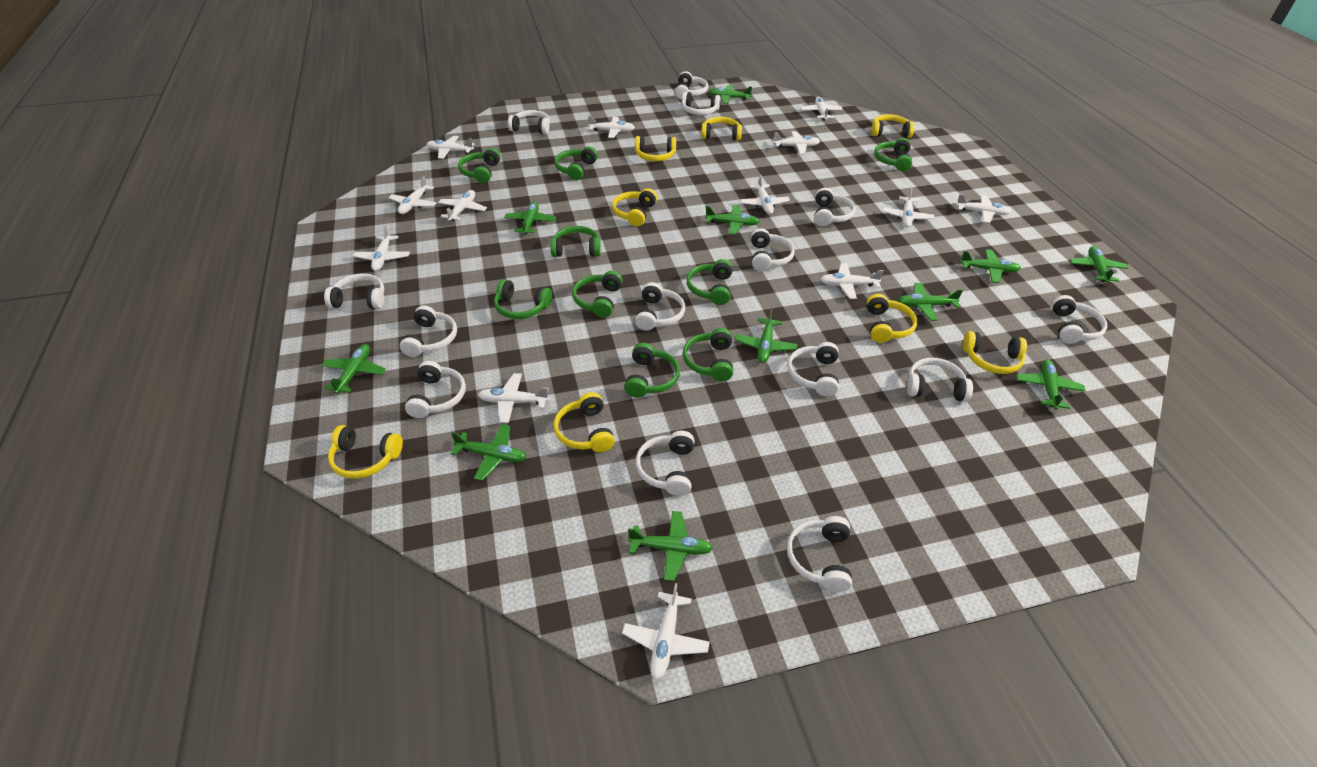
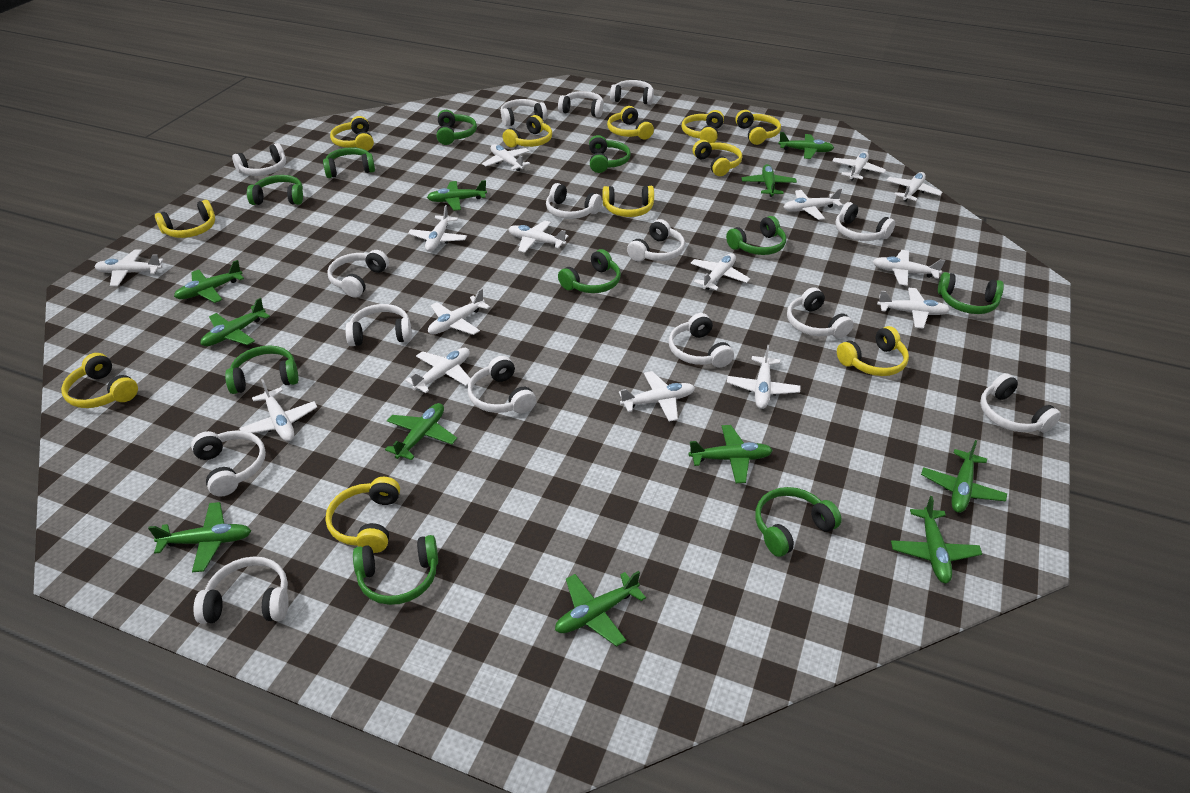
green headphones: [458,148,501,183] [494,279,552,319] [550,226,601,257] [555,146,598,180] [572,271,623,318] [624,343,680,398] [683,328,733,381] [687,259,733,305] [874,138,912,171] = 9 -> [225,345,299,394] [247,175,303,205] [323,147,375,178] [353,535,438,605] [437,110,477,145] [558,249,621,293] [589,135,631,173] [726,216,786,255] [755,487,842,557] [938,272,1004,314] = 10
white headphones: [324,273,384,309] [400,306,457,357] [405,361,466,418] [508,110,550,134] [635,282,685,331] [636,431,695,496] [675,71,708,100] [682,92,721,115] [751,228,795,271] [787,342,839,396] [787,516,852,592] [815,188,856,226] [907,358,973,402] [1052,295,1107,344] = 14 -> [191,430,266,497] [193,556,289,624] [232,143,286,176] [327,250,389,298] [345,304,412,346] [467,356,536,414] [500,99,547,126] [546,183,602,219] [558,91,604,117] [610,80,654,105] [627,219,685,261] [669,313,734,368] [787,287,854,338] [835,202,895,241] [980,373,1061,432] = 15
white plane: [353,225,410,271] [389,175,437,214] [426,136,475,159] [438,190,487,221] [478,373,549,423] [588,116,635,138] [622,583,710,680] [740,175,790,214] [773,131,820,154] [801,97,843,121] [820,263,884,299] [882,188,934,227] [956,194,1012,223] = 13 -> [94,250,164,286] [239,379,317,442] [405,348,471,393] [408,205,467,252] [428,289,490,335] [482,144,530,171] [508,221,568,253] [619,371,695,422] [690,253,750,291] [727,345,801,409] [784,188,843,220] [832,152,886,181] [873,250,945,286] [877,288,950,329] [886,172,942,202] = 15
yellow headphones: [328,425,403,479] [554,392,615,452] [612,188,657,226] [635,136,676,161] [701,117,742,141] [867,294,917,343] [872,114,915,138] [963,331,1027,374] = 8 -> [61,353,138,408] [155,200,215,238] [325,477,400,553] [330,116,374,151] [503,115,552,147] [603,186,654,217] [607,106,654,139] [682,110,724,143] [693,140,742,176] [735,110,781,145] [837,326,909,376] = 11

